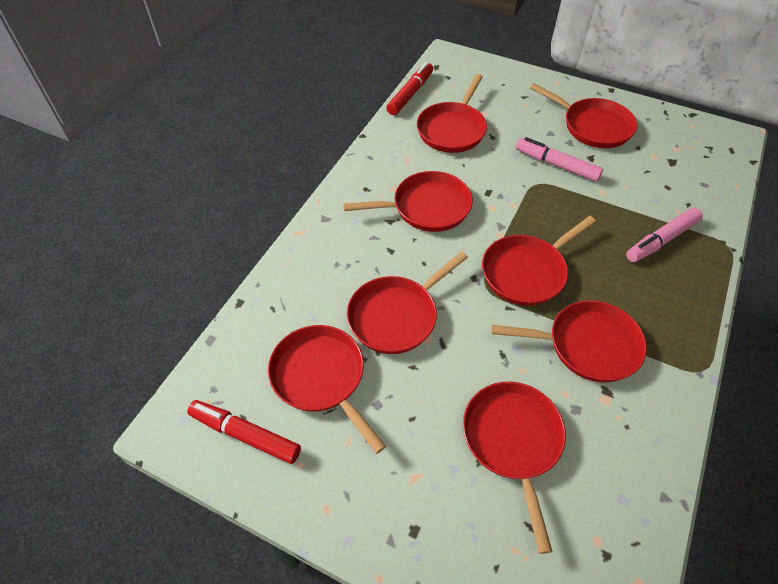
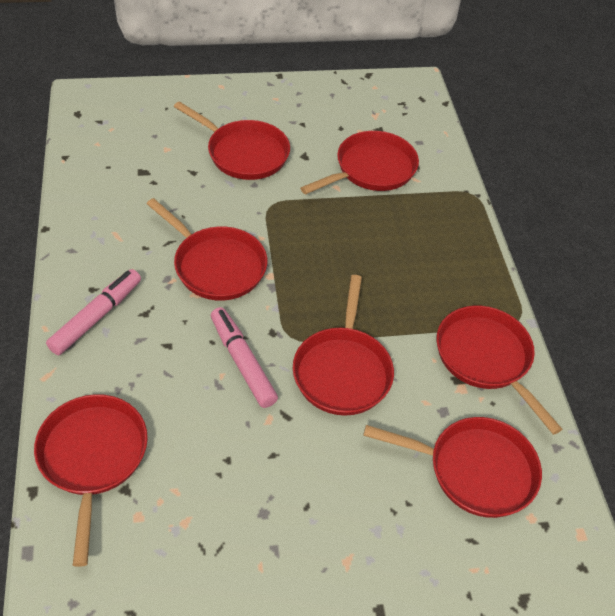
red marker: [187,400,301,464] [386,62,433,115] = 2 -> none = 0
red pan: [268,325,386,454] [343,171,473,232] [347,251,468,354] [417,74,487,153] [463,382,566,554] [482,216,596,306] [491,300,647,382] [530,83,637,148] = 8 -> [34,394,148,567] [147,198,267,301] [174,101,290,180] [293,275,394,416] [300,131,419,194] [363,417,542,518] [436,306,562,435] = 7

